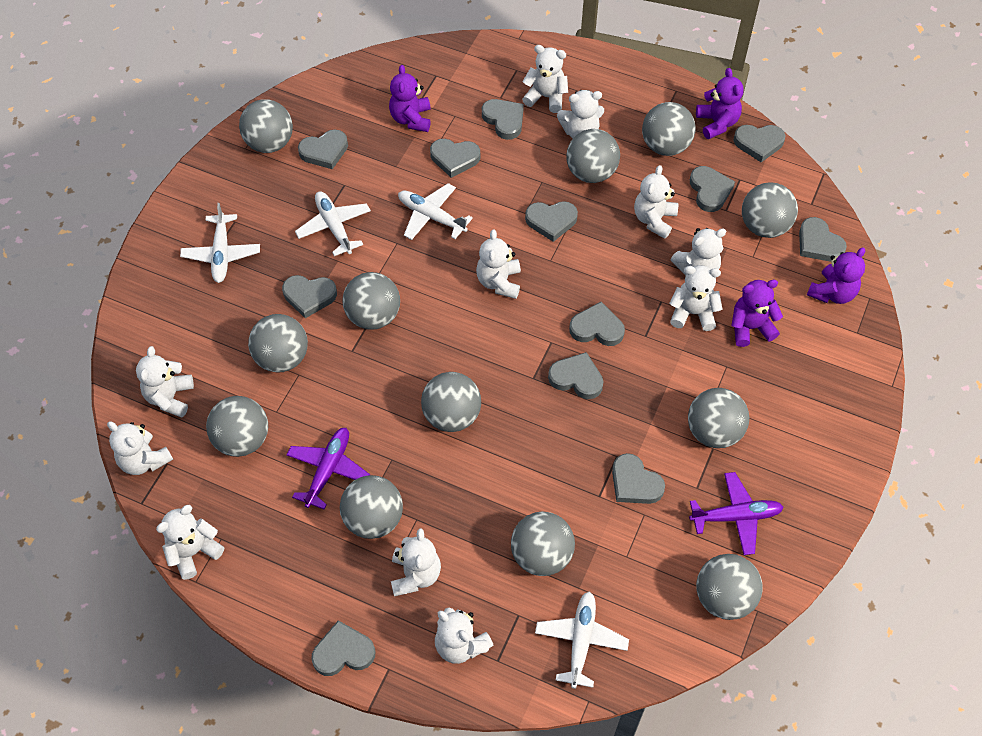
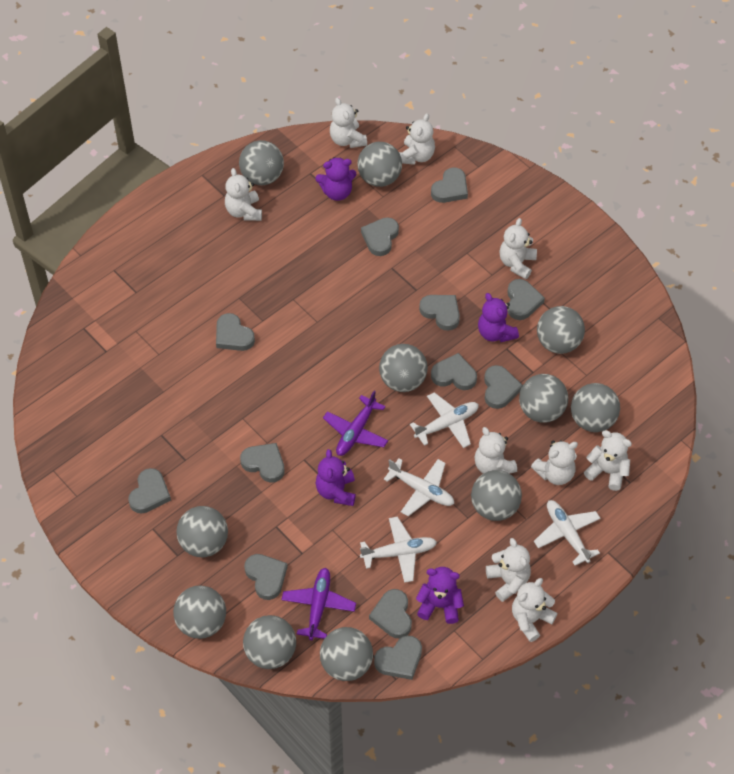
grey ball: [206,396,268,457] [239,99,293,153] [248,314,308,373] [340,475,403,539] [342,272,400,330] [421,372,481,432] [511,512,575,576] [566,129,620,183] [642,102,696,156] [688,388,749,448] [696,554,763,620] [742,182,798,238] = 12 -> [173,586,226,639] [177,506,228,557] [239,140,284,185] [243,615,296,669] [320,627,373,681] [357,142,402,187] [379,344,428,392] [471,470,522,521] [519,374,568,423] [537,306,585,354] [571,383,620,432] = 11
white teddy bear: [107,422,173,475] [136,346,194,418] [156,505,224,580] [391,528,441,596] [435,608,494,664] [476,229,521,299] [522,45,568,113] [557,90,604,139] [634,165,678,239] [669,265,723,331] [670,228,726,275] = 11 -> [225,168,262,221] [330,98,367,148] [399,113,435,165] [474,427,517,474] [486,538,531,602] [499,218,537,279] [512,578,558,642] [531,440,578,485] [584,430,632,491] = 9

